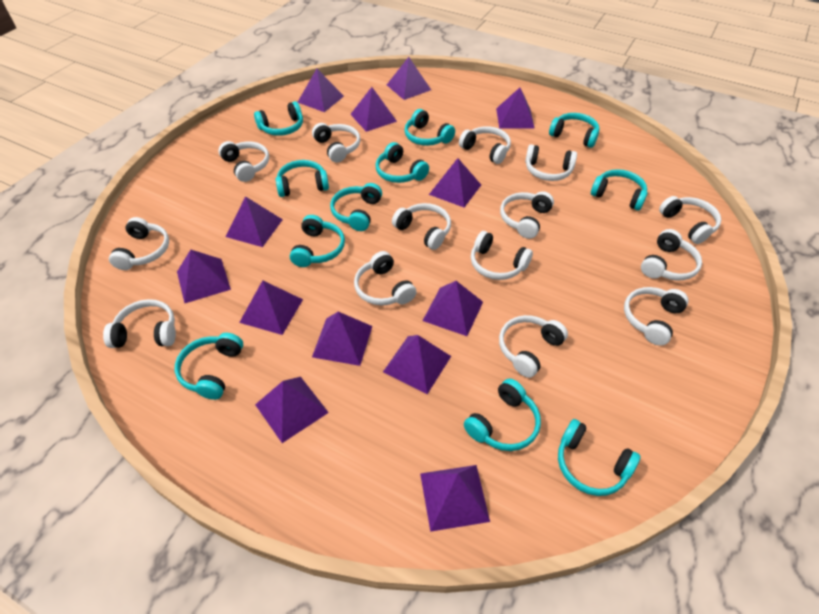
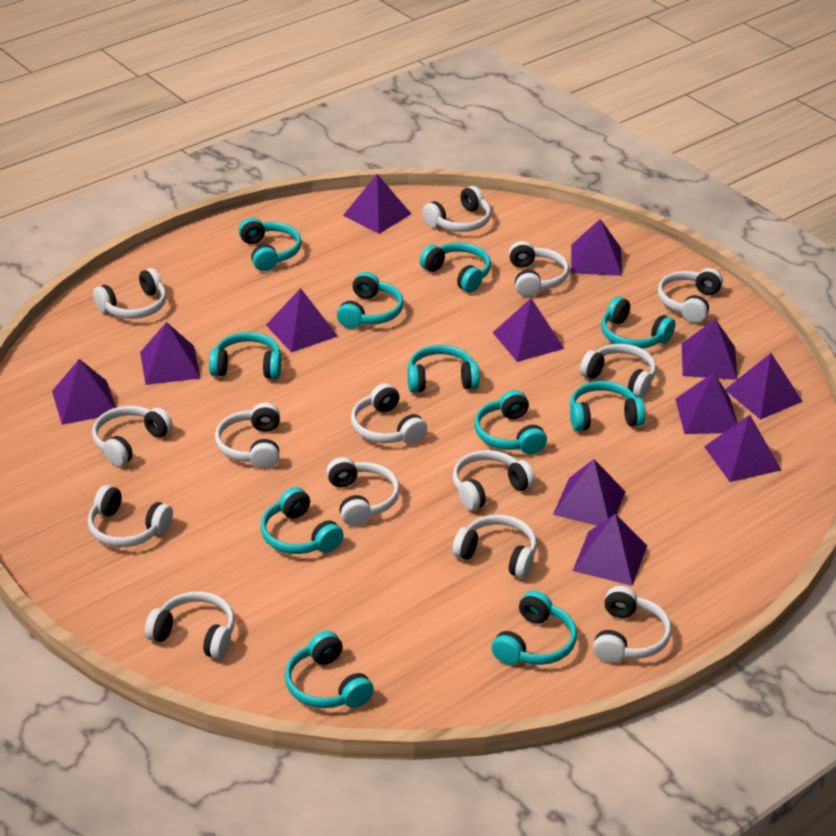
purple pyramid: [177,249,231,303] [225,196,283,247] [239,280,303,335] [255,377,329,443] [298,69,344,112] [312,312,372,366] [350,87,397,132] [383,335,451,394] [387,57,431,100] [420,465,490,532] [423,281,483,336] [429,158,481,207] [496,88,535,129] = 13 -> [52,359,116,425] [140,322,201,385] [266,288,338,353] [343,174,411,234] [493,298,564,362] [553,459,626,526] [571,219,622,276] [573,514,647,586] [675,373,737,434] [682,319,737,380] [704,415,781,482] [725,353,803,420] = 12

